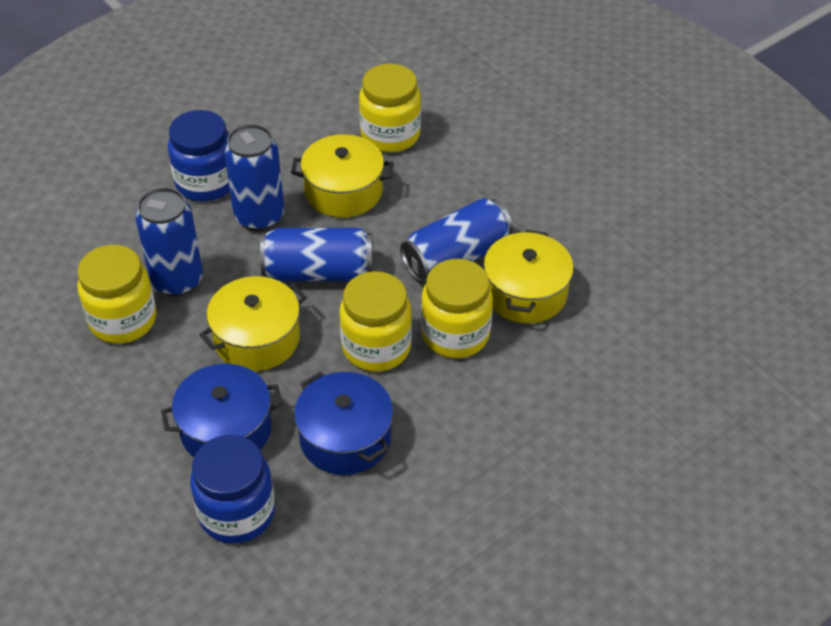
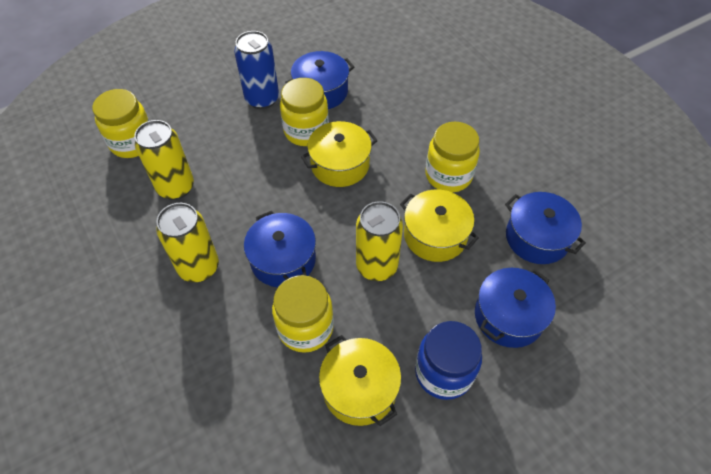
blue can: [135,187,203,297] [224,124,284,231] [260,228,373,281] [400,198,513,283] = 4 -> [234,31,279,109] = 1
blue jar: [168,110,230,202] [190,435,275,544] = 2 -> [415,321,482,400] = 1
blue pot: [161,364,283,457] [294,372,393,475] = 2 -> [244,211,316,287] [285,51,354,109] [475,268,556,348] [505,192,586,264] = 4
yellow can: none = 0 -> [134,120,194,200] [156,203,219,282] [356,201,403,281] = 3

